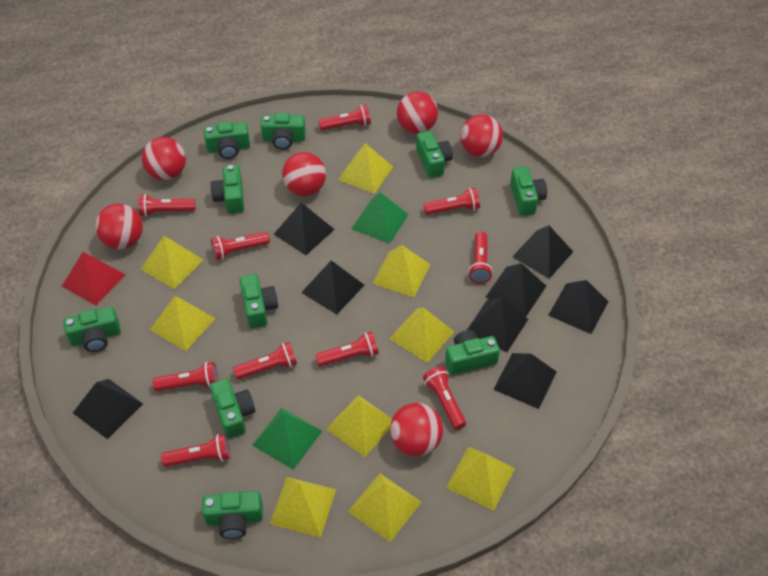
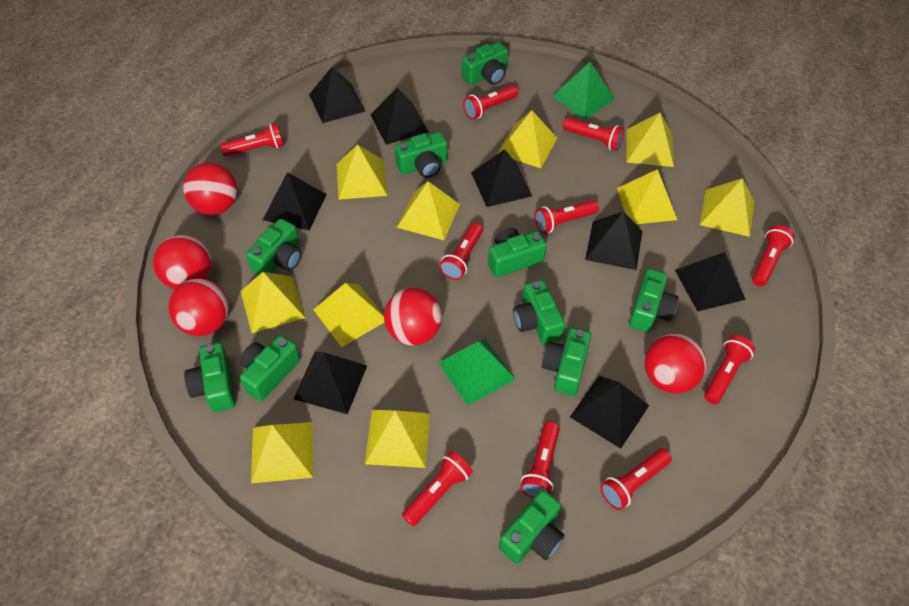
red ball: [95,204,143,249] [142,137,186,180] [282,152,326,196] [390,403,443,456] [397,92,438,134] [460,114,503,157] = 6 -> [153,235,211,289] [169,278,229,336] [183,163,237,215] [384,288,442,345] [645,334,706,394] = 5
red pyramid: [62,252,126,306] = 1 -> none = 0
yellow pyramid: [140,236,203,289] [150,296,216,351] [270,477,336,538] [327,395,392,457] [338,143,393,194] [348,473,421,542] [372,245,430,297] [389,307,455,363] [446,446,515,511] = 9 -> [241,272,305,333] [251,422,313,483] [313,283,384,347] [337,144,387,200] [365,410,430,468] [397,181,460,240] [497,110,557,168] [617,169,677,224] [626,113,674,167] [700,178,755,237] = 10

